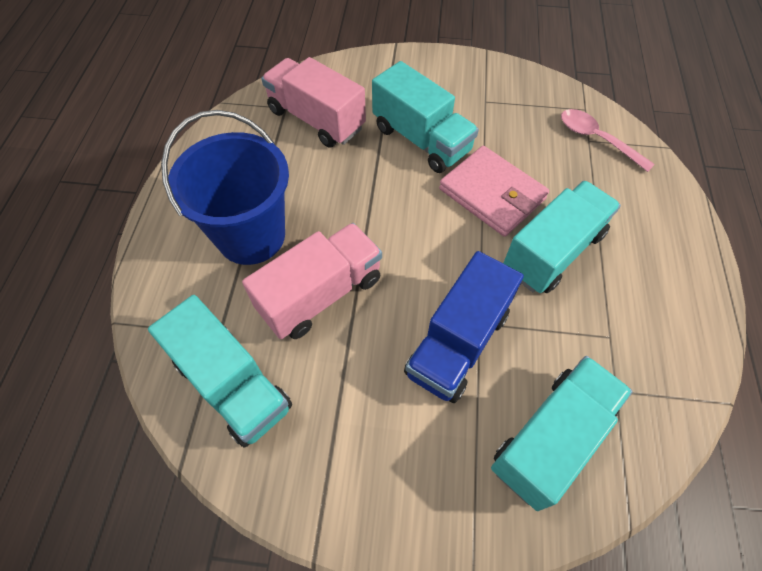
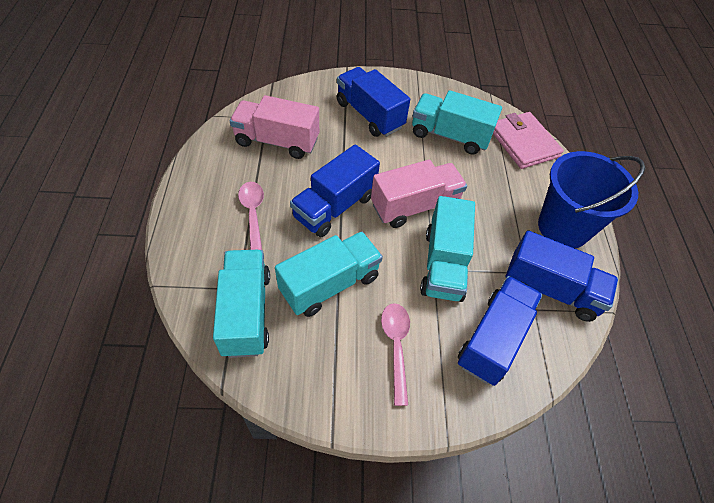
blue truck: [404,251,524,403] = 1 -> [290,144,380,237] [337,67,410,137] [458,276,543,386] [505,230,618,322] = 4
pink spoon: [561,109,655,172] = 1 -> [238,182,264,250] [381,303,410,406] = 2

